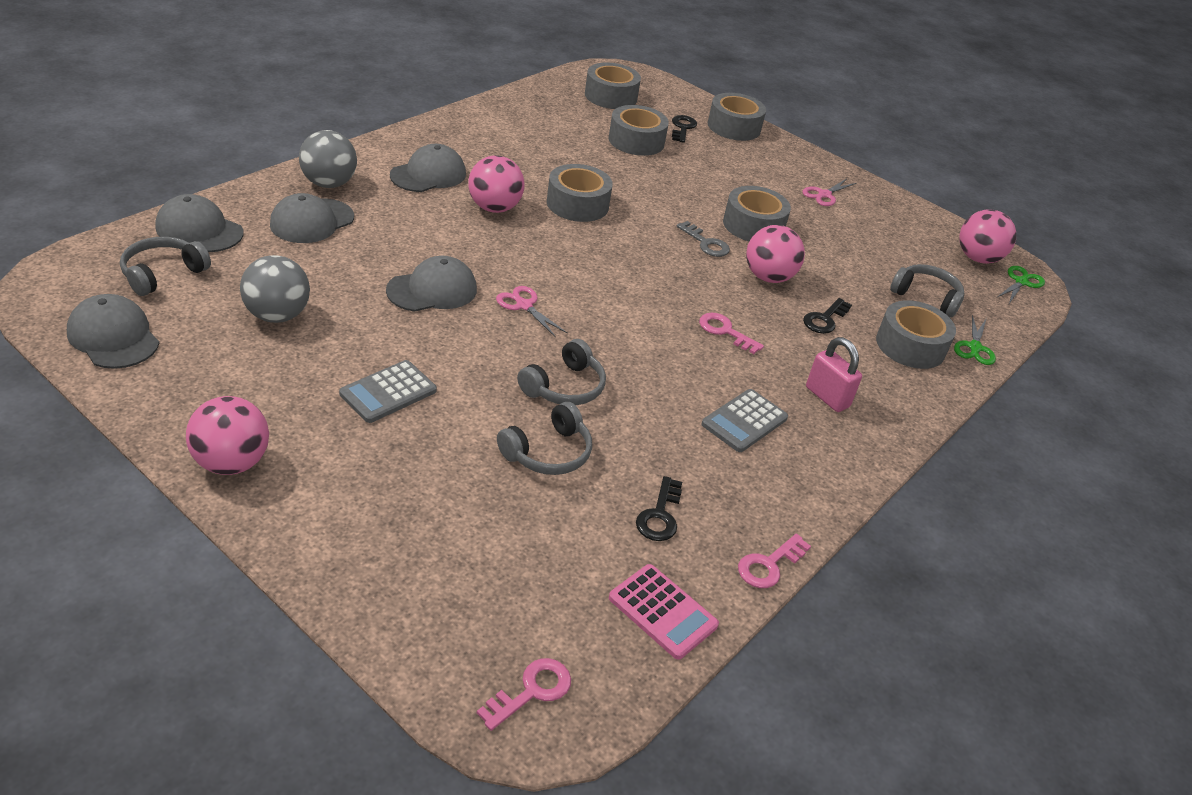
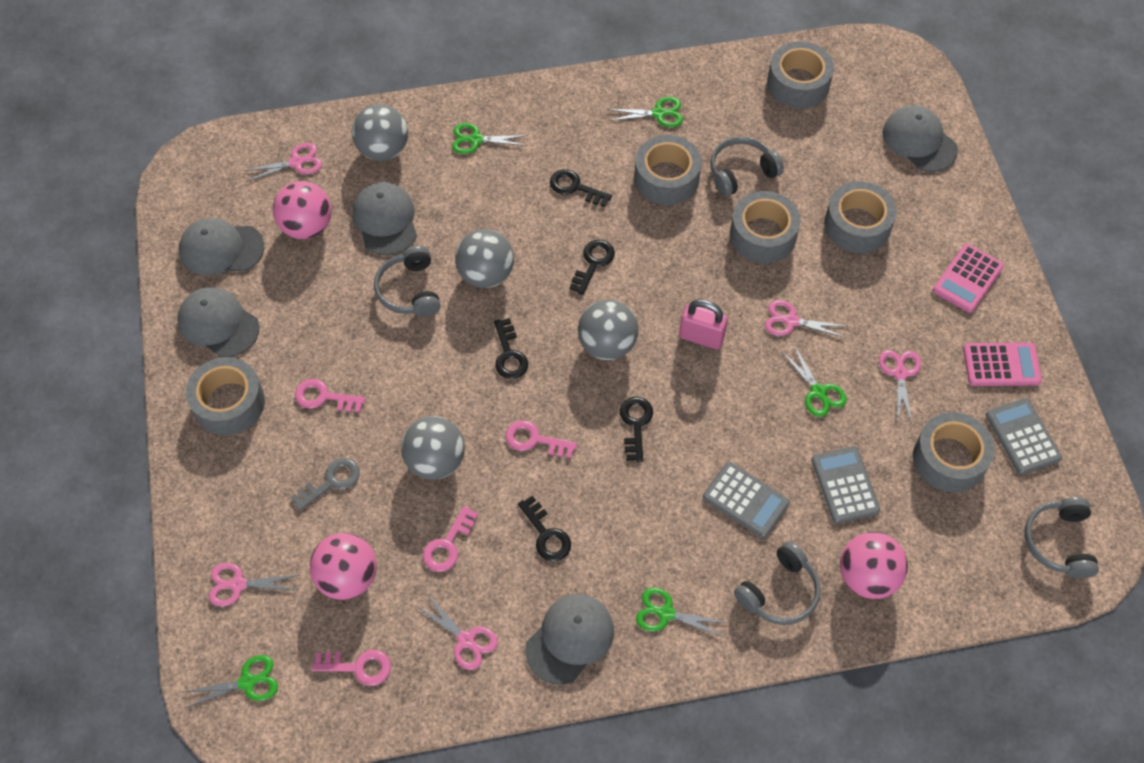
black key: [636,476,682,541] [672,115,697,143] [803,298,852,334] = 3 -> [494,318,528,379] [518,496,571,561] [550,169,612,207] [569,240,615,295] [620,397,653,462] = 5
green scissors: [954,315,996,365] [997,266,1045,304] = 2 -> [185,655,278,709] [452,123,528,154] [608,97,683,127] [636,588,729,637] [781,344,847,417] = 5
grey ball: [240,255,310,323] [299,130,357,188] = 2 -> [352,104,408,161] [401,416,465,480] [455,229,514,288] [578,300,638,360] = 4
grey calculator: [339,360,437,423] [701,389,788,452] = 2 -> [703,462,790,538] [811,446,880,524] [986,398,1062,475] = 3
pink ball: [186,396,269,475] [468,156,525,213] [746,225,805,283] [960,209,1016,264] = 4 -> [273,181,332,239] [310,533,377,600] [840,532,908,599] = 3
pink calculator: [609,564,719,660] = 1 -> [933,244,1004,313] [963,343,1042,386] = 2
pink key: [477,658,571,731] [699,313,764,354] [738,534,811,588] = 3 -> [295,379,365,412] [312,650,391,686] [423,505,478,572] [506,420,577,458] = 4
pink scissors: [496,286,568,338] [802,179,857,206] = 2 -> [209,563,299,606] [244,143,322,182] [416,596,498,670] [765,300,847,338] [879,350,921,424] = 5

